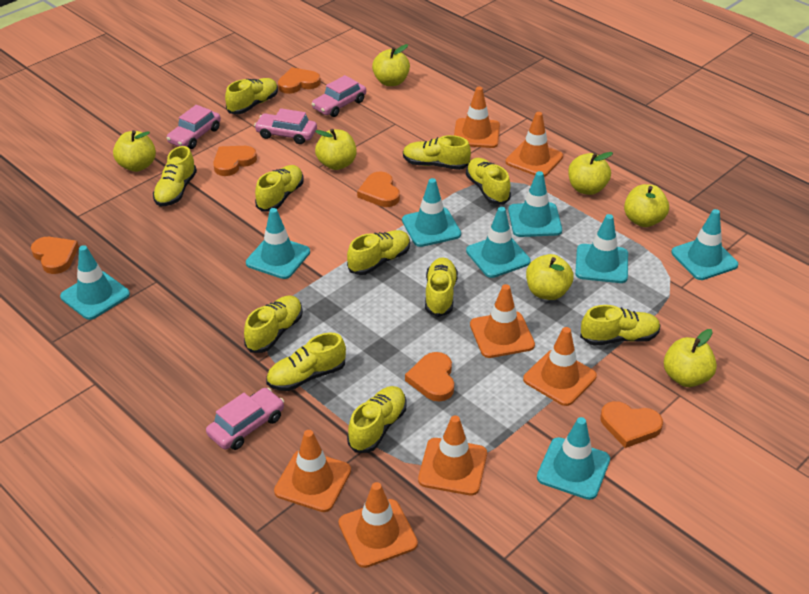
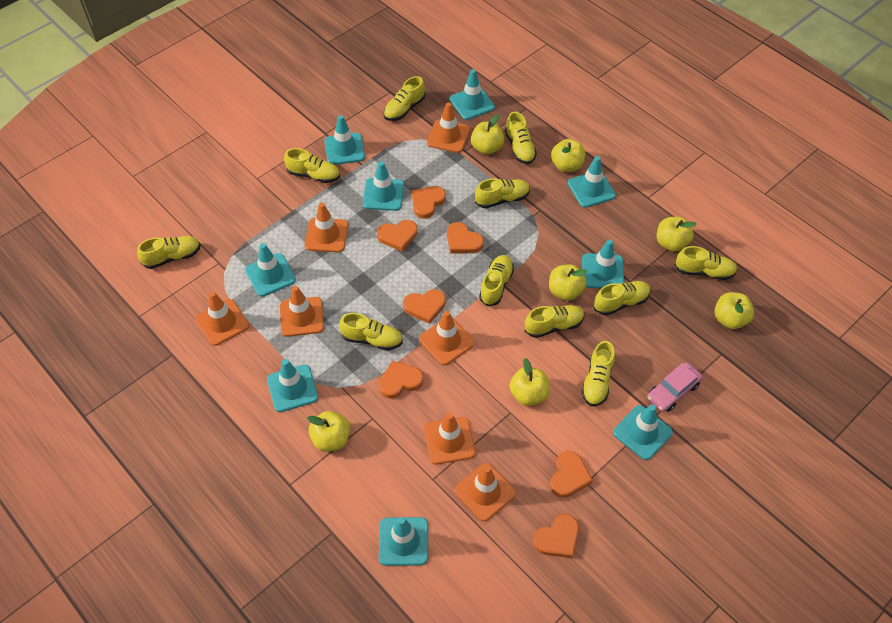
orange heart: [31,237,79,274] [213,146,257,176] [278,67,321,94] [357,171,400,207] [405,352,454,402] [600,401,663,448] = 6 -> [377,220,418,252] [379,361,424,399] [403,289,446,324] [412,186,446,219] [447,222,484,254] [533,514,579,558] [550,451,593,498] = 7
pink car: [167,105,221,149] [206,388,284,450] [254,108,317,144] [312,75,366,117] = 4 -> [647,362,703,412] = 1
turquoise traffic cone: [60,245,130,320] [246,208,310,279] [402,178,461,247] [466,207,531,278] [508,171,562,237] [537,417,610,500] [575,214,628,283] [671,209,738,280] = 8 -> [245,243,296,297] [267,359,318,412] [324,115,365,165] [363,161,404,211] [379,517,428,566] [450,69,495,120] [568,156,616,208] [582,239,624,288] [613,404,673,460] = 9

